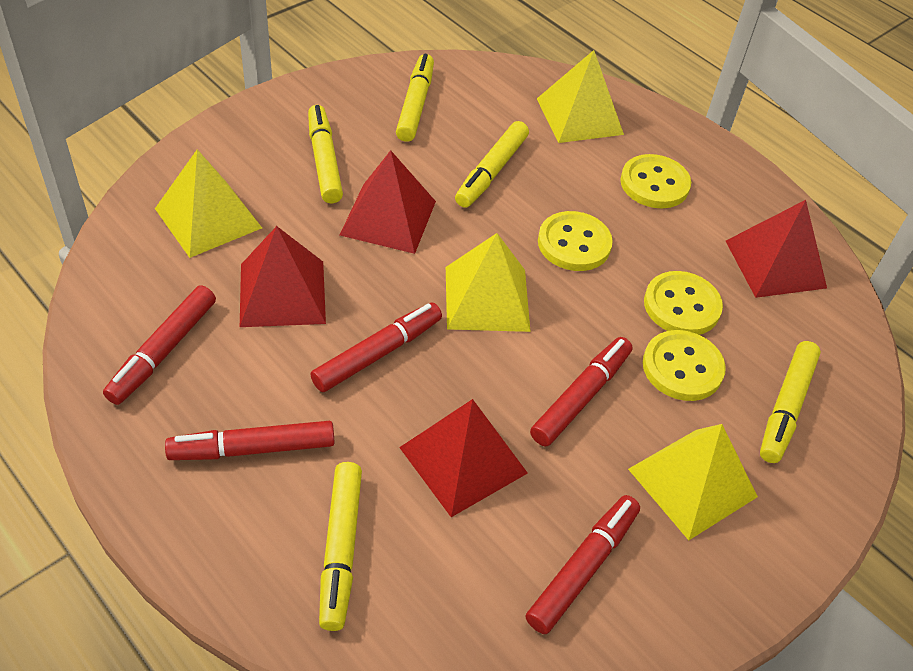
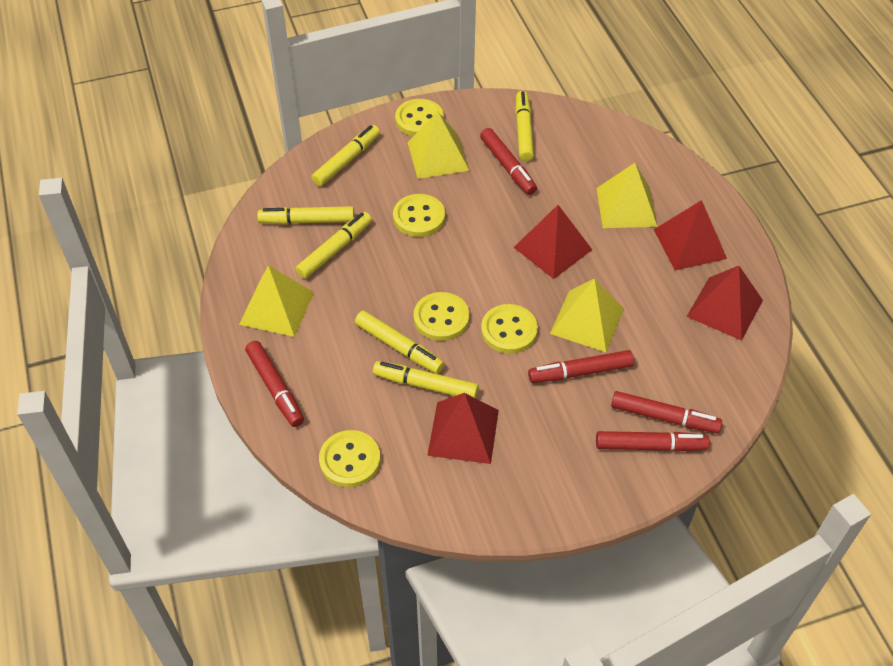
yellow button: [538,211,613,271] [620,154,691,208] [643,330,726,401] [644,271,723,335] = 4 -> [319,430,380,487] [393,194,445,237] [395,99,444,136] [414,292,469,341] [481,304,538,354] = 5
yellow marker: [308,105,343,203] [319,462,362,631] [396,54,434,142] [455,121,529,208] [760,341,821,463] = 5 -> [257,206,354,224] [295,212,372,279] [311,125,380,186] [355,311,445,374] [373,361,479,398] [515,91,534,161] = 6

